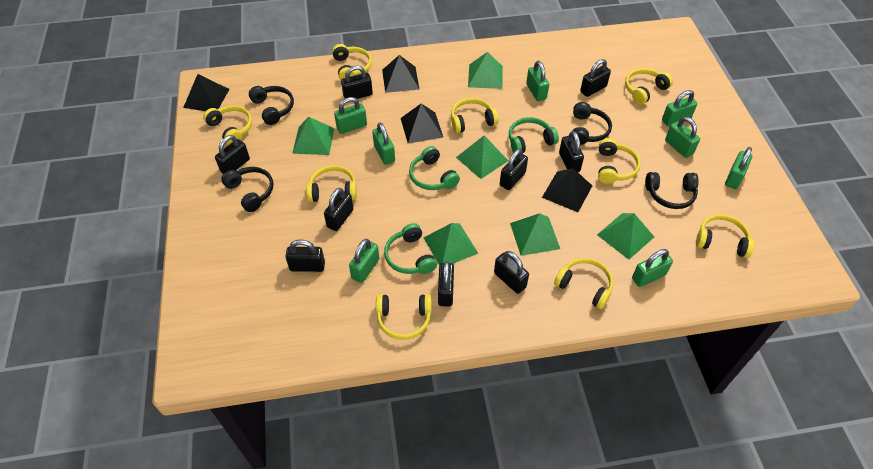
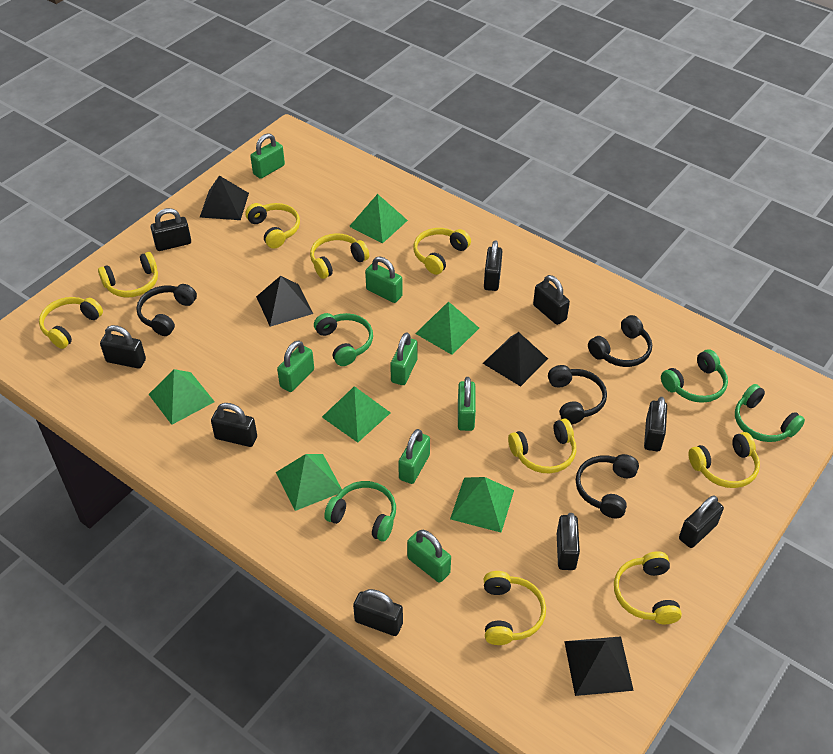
green headphones: [384,223,437,274] [409,146,460,190] [509,117,559,153] = 3 -> [314,313,373,366] [324,481,396,541] [661,349,728,403] [735,384,805,442] = 4
green padlock: [334,97,367,134] [349,239,380,283] [372,123,395,165] [526,61,549,101] [632,249,673,287] [662,90,697,126] [665,117,700,158] [725,147,752,189] = 8 -> [250,133,285,179] [277,340,314,392] [365,257,403,303] [390,332,417,385] [398,429,430,484] [407,530,451,583] [458,377,476,431] = 7

